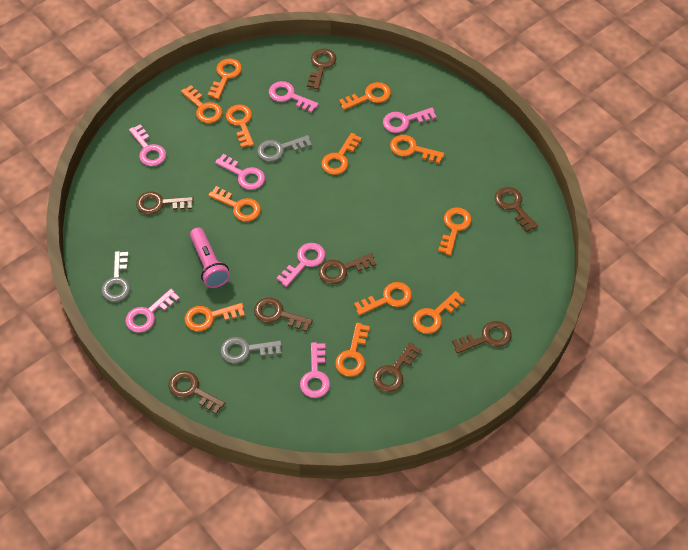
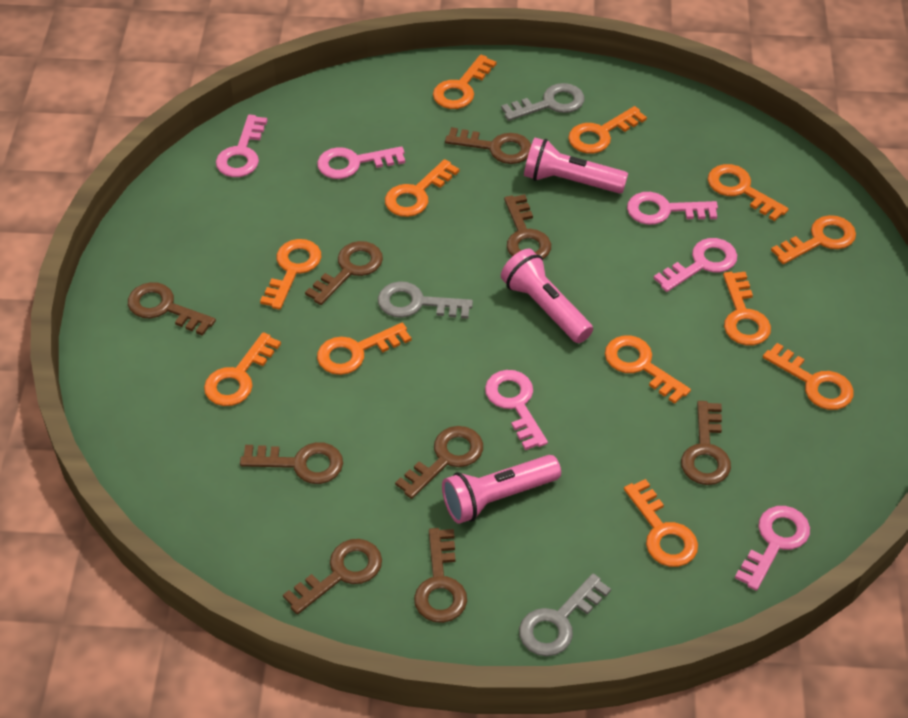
brown key: [136,192,194,215] [169,371,225,414] [254,298,313,332] [307,49,336,89] [319,253,376,284] [373,342,421,392] [452,321,511,354] [495,187,538,232] = 8 -> [128,282,216,336] [240,442,343,484] [283,539,382,614] [305,241,383,305] [395,426,483,499] [414,528,467,623] [445,127,531,164] [504,194,551,259] [681,401,731,485] = 9
pink flashlight: [190,227,230,288] = 1 -> [442,455,561,524] [501,249,593,343] [524,138,628,194] = 3
pink key: [125,289,180,333] [129,124,166,166] [215,154,265,190] [269,81,319,113] [277,243,326,287] [300,342,330,398] [383,108,436,133] = 7 -> [216,115,268,177] [317,146,405,179] [485,370,548,450] [627,192,718,225] [654,238,737,292] [735,506,810,591] = 6

